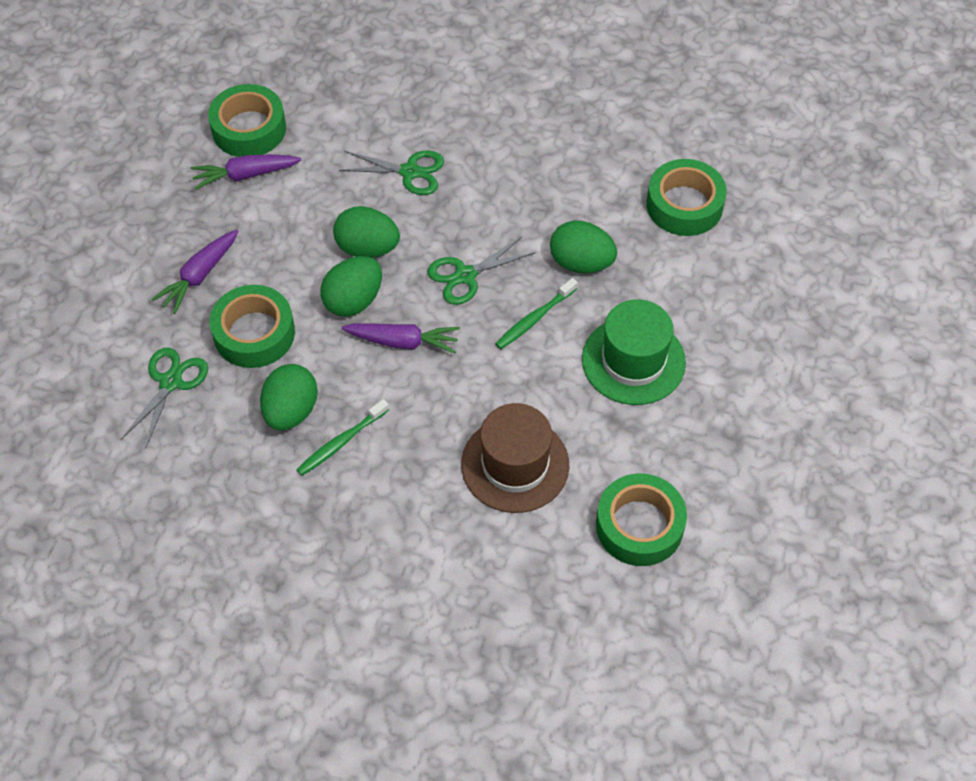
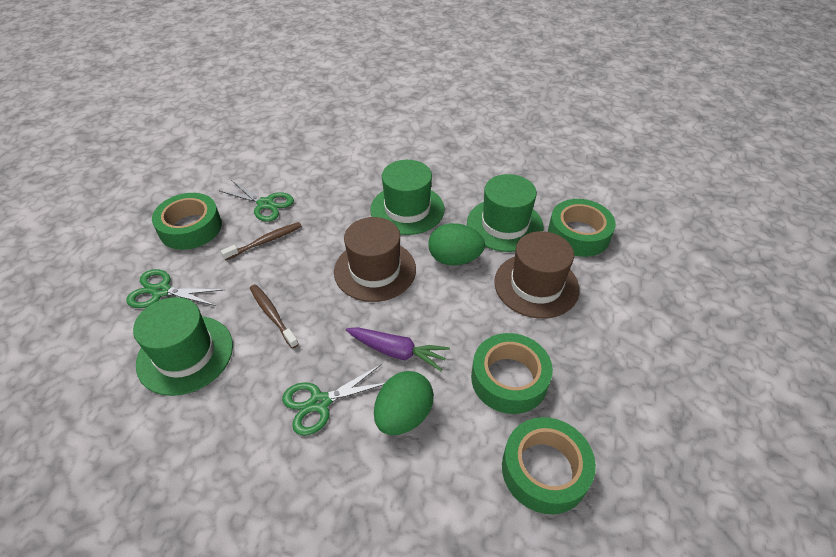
brown hat: [461,403,569,513] = 1 -> [334,217,416,302] [494,231,580,319] = 2
brown toothbrush: none = 0 -> [221,222,302,260] [250,284,299,349] = 2
green egg: [260,364,318,431] [321,256,382,317] [333,206,400,258] [550,221,617,273] = 4 -> [374,371,434,435] [429,223,485,265] = 2
green hat: [582,299,686,405] = 1 -> [133,297,233,396] [370,160,445,235] [467,174,544,252] = 3
green toothbrush: [296,399,389,476] [495,278,578,349] = 2 -> none = 0
purple carrot: [151,229,238,314] [191,154,301,190] [341,323,460,354] = 3 -> [346,327,450,371] = 1

